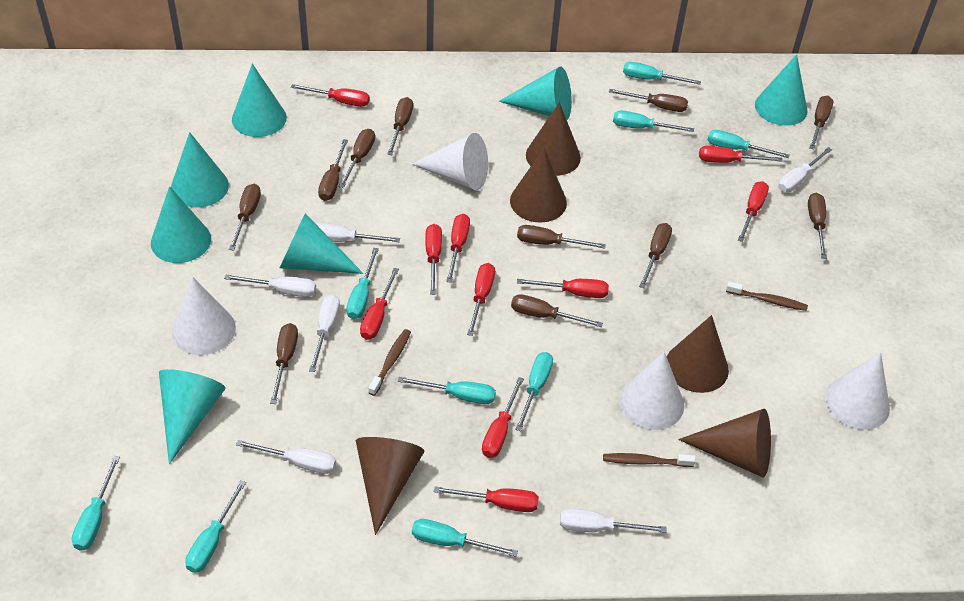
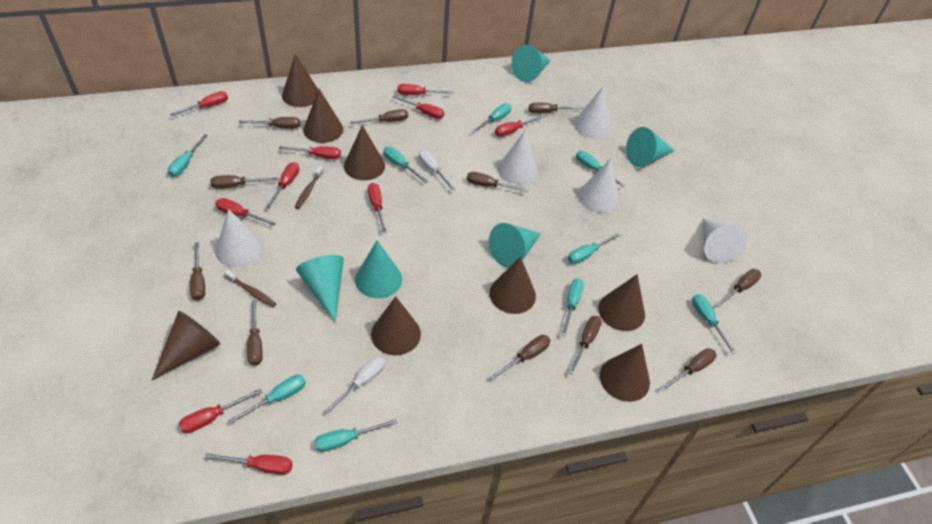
brown cone: [356,437,425,535] [510,148,567,223] [526,102,581,176] [667,315,729,393] [678,409,771,477] = 5 -> [152,311,221,380] [282,54,318,107] [303,89,343,143] [344,125,385,181] [371,296,421,355] [489,256,536,314] [598,274,645,331] [600,344,650,402] = 8
brown toothbrush: [368,329,411,396] [603,453,696,467] [726,281,808,311] = 3 -> [224,269,276,308] [295,165,324,209] = 2
turquoise cone: [151,186,211,263] [159,369,225,464] [171,132,229,208] [232,64,287,137] [280,213,363,274] [499,67,572,120] [755,54,807,126] = 7 -> [296,255,344,322] [355,240,402,298] [489,223,541,268] [511,45,550,82] [626,127,675,167] = 5
white cone: [172,277,236,355] [412,133,488,190] [619,352,684,430] [825,352,890,430] = 4 -> [216,209,263,268] [498,131,538,185] [574,87,611,139] [578,159,619,213] [703,218,748,263] = 5
white screwdriver: [224,274,316,297] [236,440,336,474] [309,295,340,372] [316,223,400,242] [560,509,666,533] [778,147,832,192] = 6 -> [324,356,385,415] [419,150,456,191] = 2

